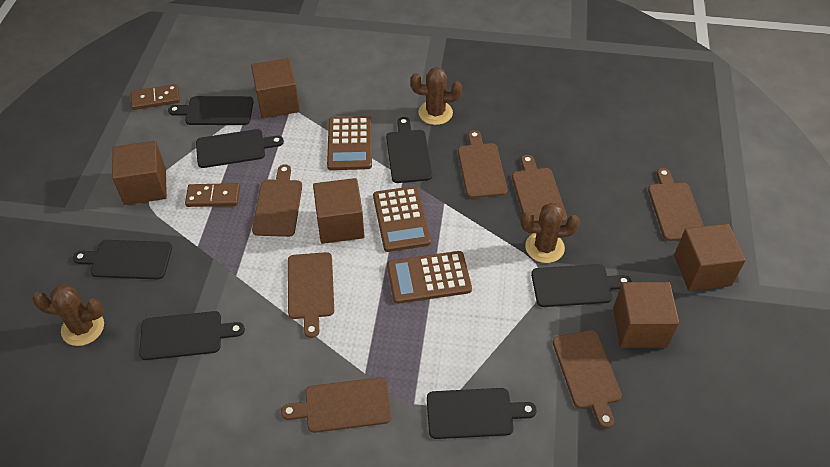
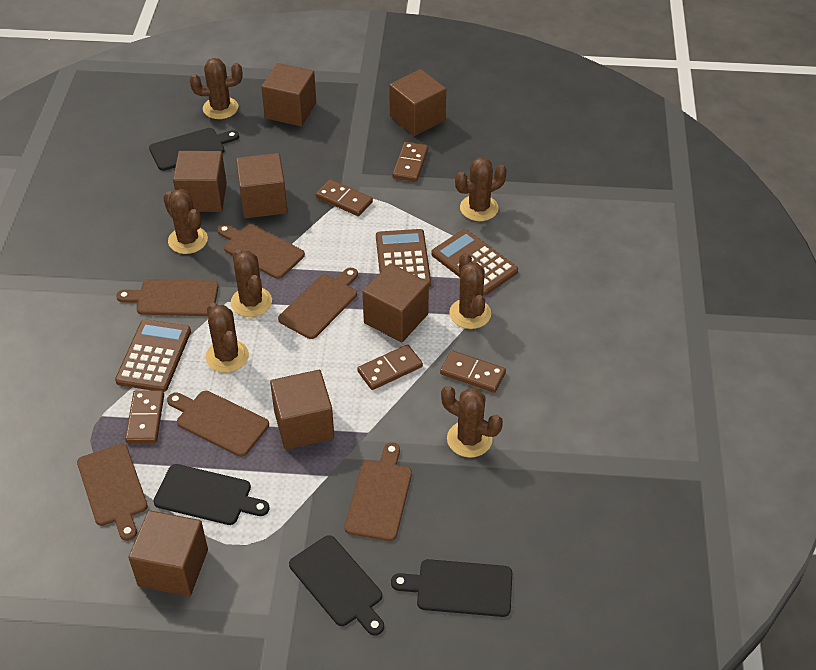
black cutting board: [73,240,172,279] [139,311,245,360] [168,96,254,125] [196,129,284,168] [386,117,432,183] [427,388,537,439] [531,264,631,307] = 7 -> [149,128,239,171] [153,464,270,525] [289,535,384,636] [391,559,512,617] = 4
brown cactus: [32,284,104,346] [410,67,462,125] [521,202,580,263] = 3 -> [163,189,208,254] [190,58,243,119] [205,303,249,373] [231,249,272,317] [441,386,503,458] [449,253,491,329] [455,157,507,221] = 7
brown cube: [112,141,167,205] [251,58,300,118] [313,178,365,244] [613,282,679,348] [674,224,746,291] = 5 -> [129,510,208,597] [173,151,227,212] [236,153,287,218] [261,63,316,126] [270,370,334,450] [363,263,429,342] [389,69,446,136] = 7
brown cutting board: [252,164,302,237] [281,377,392,433] [288,252,334,338] [458,130,507,198] [512,155,567,222] [553,330,622,428] [648,168,704,241] = 7 -> [77,444,148,541] [116,279,218,316] [167,391,269,457] [217,224,305,279] [278,268,358,339] [344,442,412,541] = 6
brown domino: [131,84,180,110] [185,183,240,207] = 2 -> [125,390,164,443] [316,179,373,216] [357,344,423,390] [392,142,428,182] [440,350,506,393] = 5

